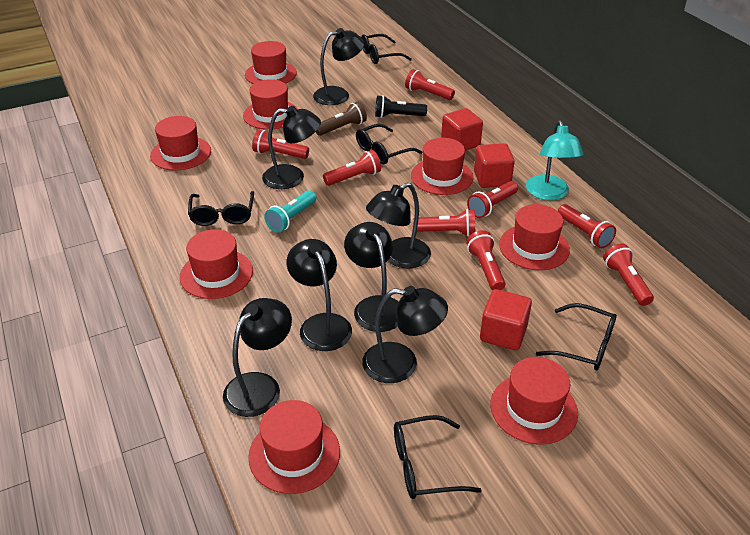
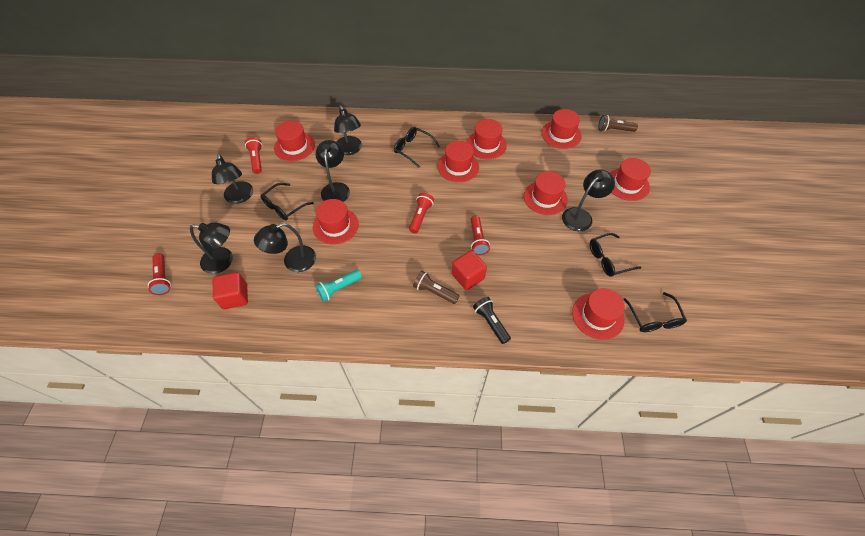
black glasses: [188,191,254,226] [356,124,422,164] [361,34,412,64] [394,415,482,499] [536,303,617,370] = 5 -> [260,183,314,220] [394,127,440,168] [589,233,642,277] [623,292,687,332] = 4
black lamp: [223,298,292,417] [262,106,321,189] [286,239,352,351] [313,28,364,105] [344,222,399,332] [362,286,448,383] [366,182,431,268] = 7 -> [190,222,233,274] [212,154,253,204] [254,223,316,272] [315,140,350,202] [334,105,362,155] [562,169,615,231] = 6
brown flashlight: [316,102,367,136] = 1 -> [413,271,459,304] [598,115,638,132] = 2
red cube: [441,108,483,151] [474,143,515,188] [480,289,532,350] = 3 -> [213,272,248,309] [452,250,487,290] = 2
red flashlight: [252,130,309,159] [323,150,381,186] [405,69,455,100] [413,209,475,236] [466,230,505,290] [467,181,518,218] [558,204,616,248] [603,243,654,306] = 8 -> [148,253,171,295] [245,137,262,174] [409,193,434,233] [470,215,490,255] = 4
turquoise lamp: [526,120,583,200] = 1 -> none = 0

